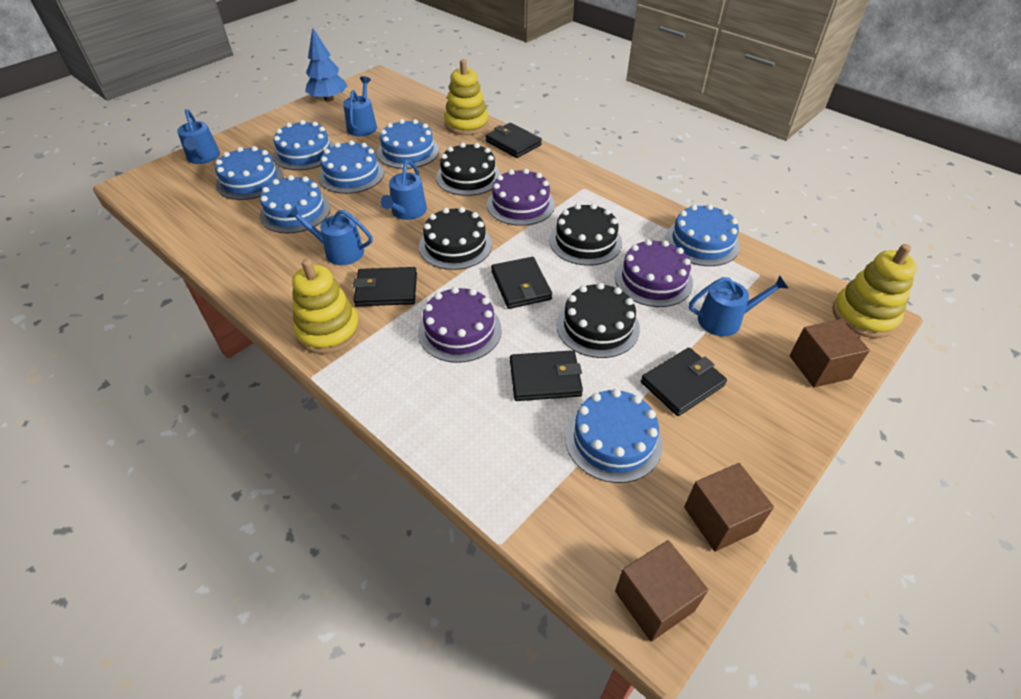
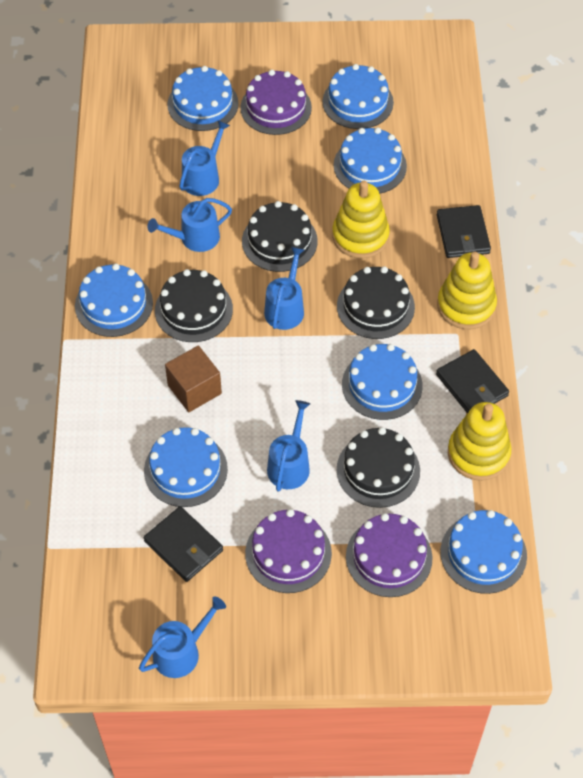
black wallet: [353,267,417,306] [486,123,542,158] [491,257,552,309] [510,350,583,401] [641,348,727,416] = 5 -> [144,506,223,582] [436,349,509,413] [437,205,491,258] = 3
blue tree: [305,27,348,102] = 1 -> none = 0
brown cube: [615,540,708,642] [684,463,774,552] [789,319,870,388] = 3 -> [165,345,222,412] = 1

